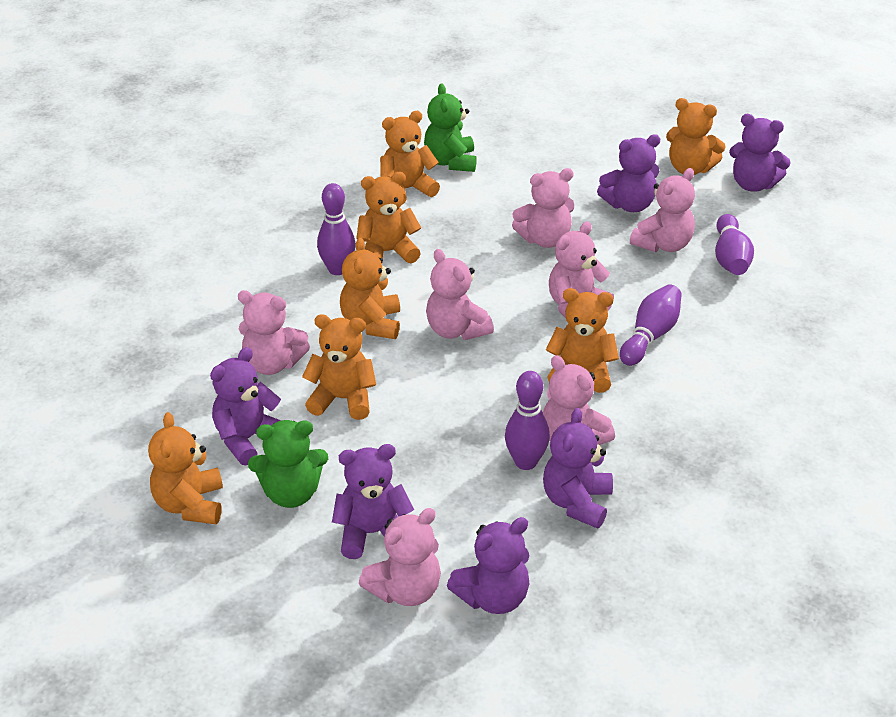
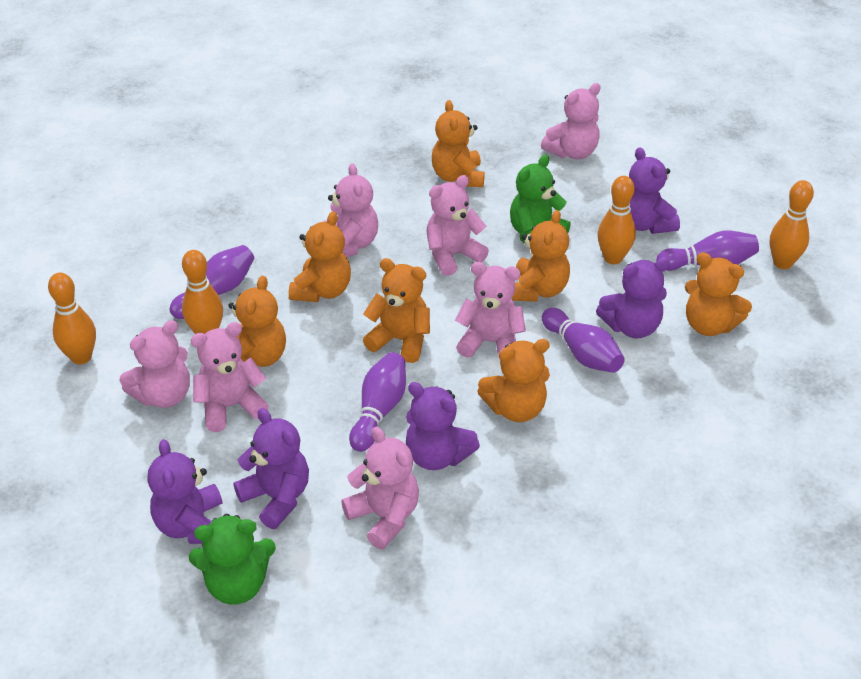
orange bowling pin: none = 0 -> [48,273,96,364] [182,250,223,334] [598,176,636,264] [770,180,814,269] = 4
purple teddy bear: [210,347,281,465] [332,444,414,559] [447,517,529,614] [543,408,613,528] [597,134,660,212] [729,114,791,192] = 6 -> [147,439,222,544] [233,408,309,529] [406,382,480,470] [596,258,670,339] [629,147,680,234] = 5

